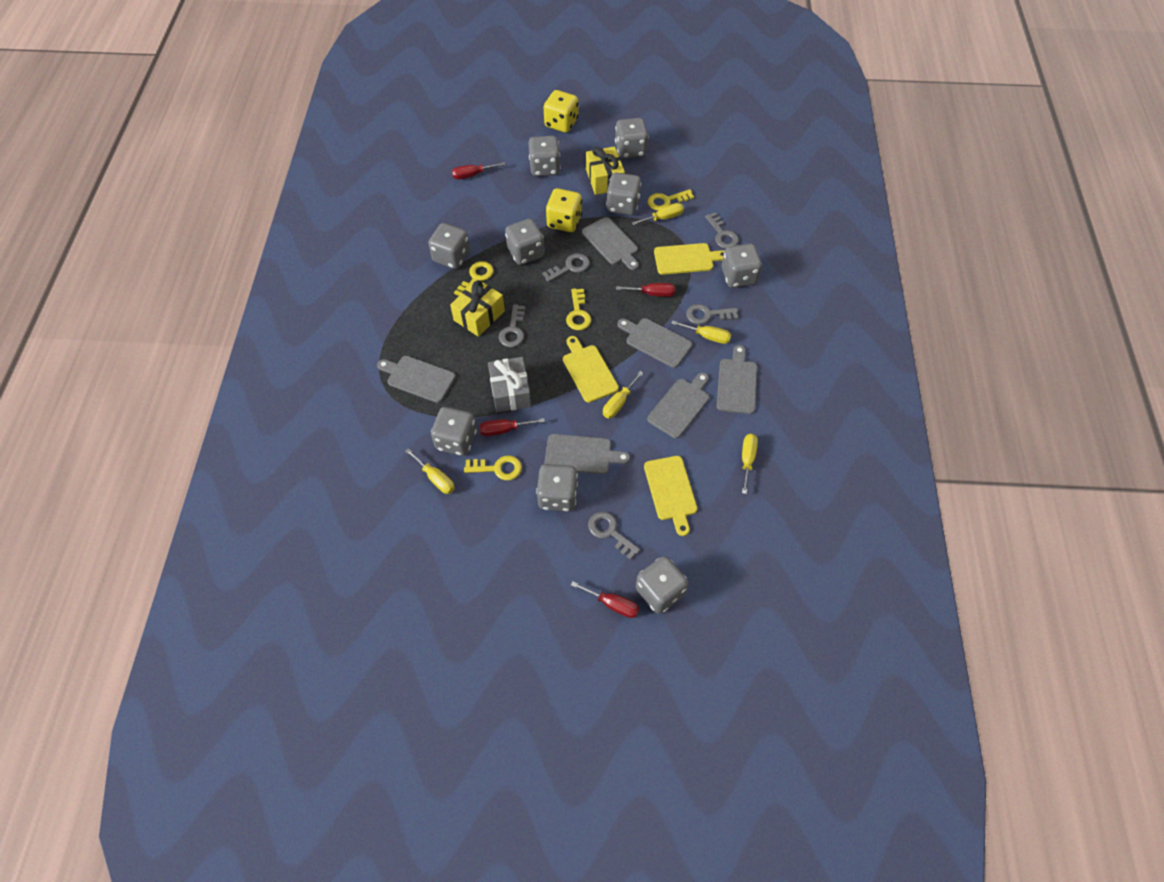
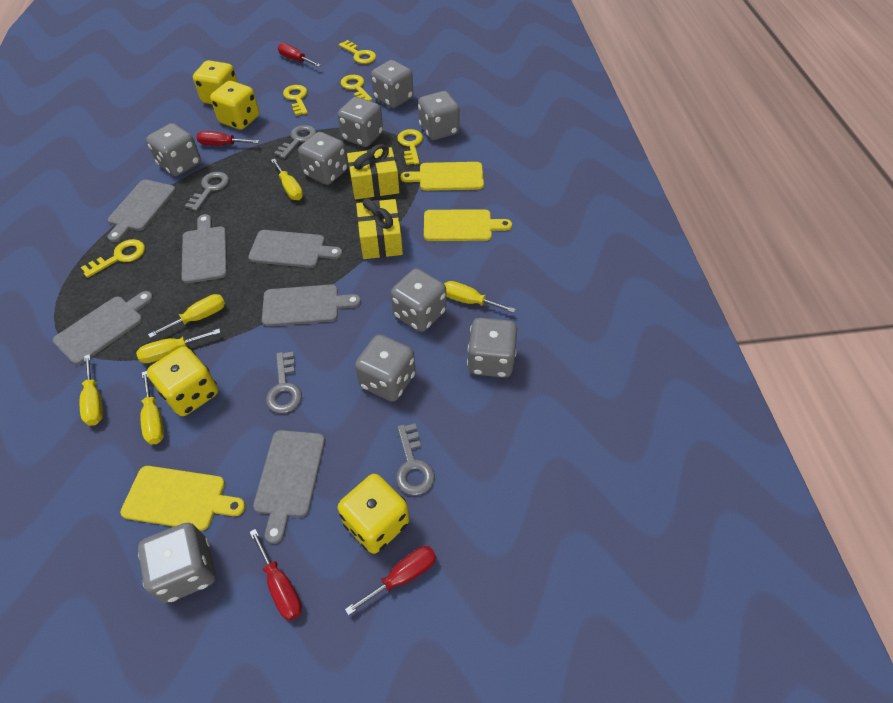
grey gift: [488,357,531,413] = 1 -> none = 0
grey key: [499,304,525,347] [542,253,590,282] [588,512,640,559] [686,304,738,325] [705,212,739,249] = 5 -> [185,172,229,211] [266,352,302,413] [274,125,317,159] [396,424,435,496] = 4
yellow dice: [544,90,578,133] [546,188,582,232] = 2 -> [147,347,218,416] [193,60,238,104] [210,81,259,130] [338,474,409,554] = 4
yellow key: [454,261,494,296] [464,455,522,480] [566,288,591,330] [648,189,694,211] = 4 -> [81,239,145,278] [283,85,308,116] [339,40,376,64] [341,75,372,101] [397,129,423,165] = 5
yellow screwdriver: [405,448,455,494] [603,371,643,418] [632,203,684,225] [671,321,731,344] [742,434,758,494] = 5 -> [80,354,103,426] [136,329,221,363] [140,371,164,445] [148,294,225,338] [271,159,303,200] [444,281,516,313] = 6

